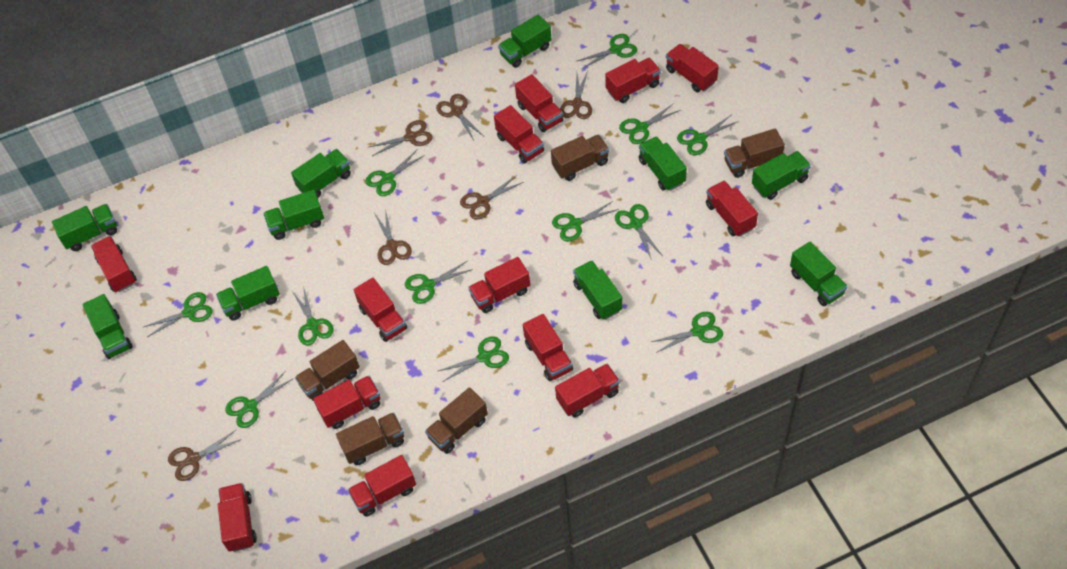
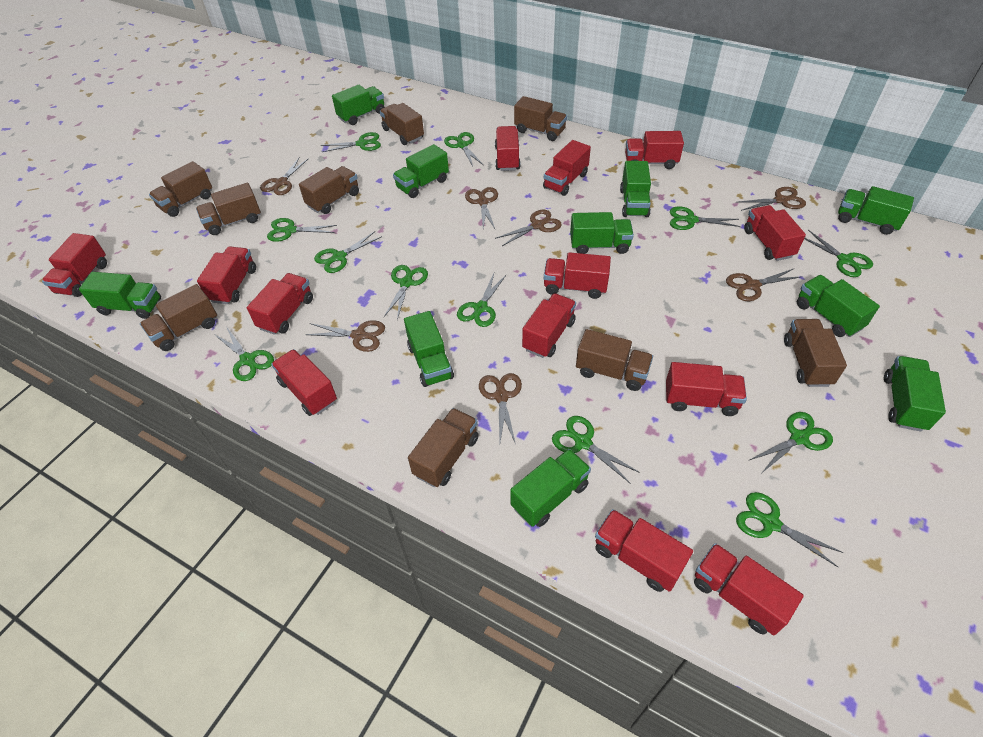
brown scissors: [168,429,242,481] [369,120,433,156] [374,209,412,265] [436,94,483,140] [460,175,523,220] [560,71,592,119] = 6 -> [260,157,309,195] [305,320,385,352] [465,187,498,229] [479,373,522,444] [495,209,562,246] [726,269,803,301] [739,187,806,211] = 7
brown truck: [295,340,360,401] [336,412,404,465] [425,388,488,454] [551,134,609,181] [724,129,785,178] = 5 -> [140,284,217,351] [149,161,212,217] [196,183,261,235] [299,166,359,214] [380,103,424,145] [408,408,479,487] [514,96,567,141] [576,329,653,391] [784,319,847,387] = 9

